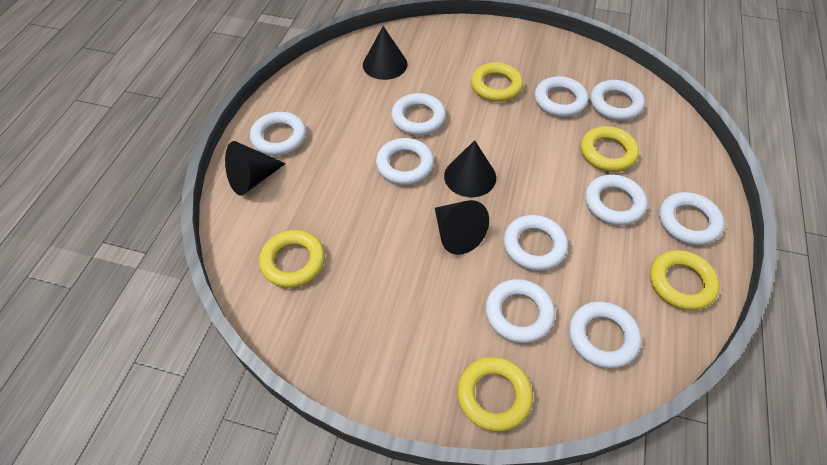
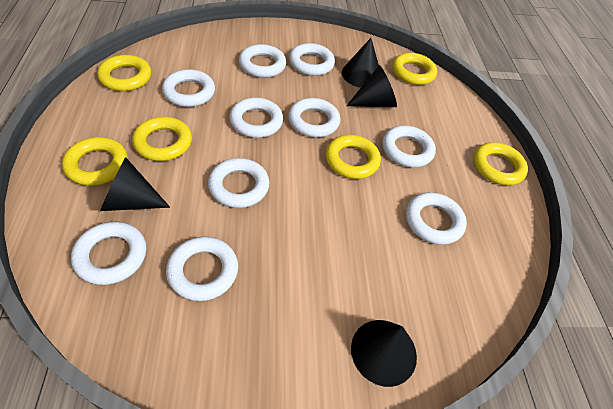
yellow ring: [259,230,325,288] [457,357,533,432] [471,62,523,102] [581,126,639,172] [650,250,720,310] = 5 -> [62,137,128,186] [97,55,151,91] [132,117,192,161] [326,135,381,179] [392,53,437,85] [473,142,528,186] = 6

